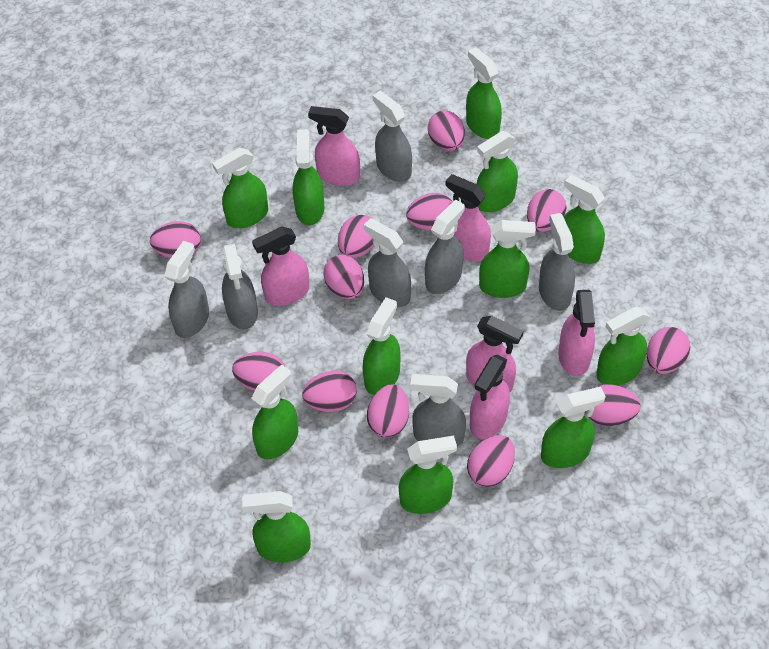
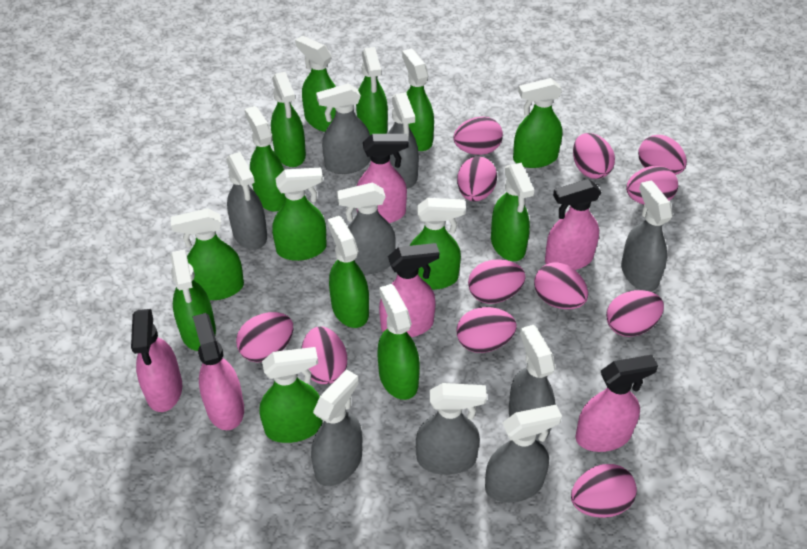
green spray bottle: [212,148,268,228] [242,491,311,562] [251,364,298,459] [293,129,324,225] [363,297,401,395] [399,436,457,514] [466,48,502,139] [477,131,518,212] [479,220,536,298] [541,387,606,468] [564,175,605,264] [596,307,650,385] = 12 -> [170,208,244,300] [170,250,216,351] [245,106,286,212] [260,347,323,443] [271,72,306,167] [272,168,327,261] [295,35,336,132] [328,216,369,328] [356,47,388,135] [377,284,420,400] [402,49,434,151] [409,198,466,290] [491,163,534,261] [513,78,563,168] = 14
grey spray bottle: [165,241,209,338] [222,244,258,329] [364,218,411,307] [372,91,412,182] [410,374,466,446] [425,199,465,294] [539,213,575,311] = 7 -> [226,152,267,250] [311,369,362,486] [316,84,371,174] [337,183,396,274] [388,92,419,188] [416,383,487,475] [485,405,562,503] [509,325,555,443] [621,180,673,291] = 9

